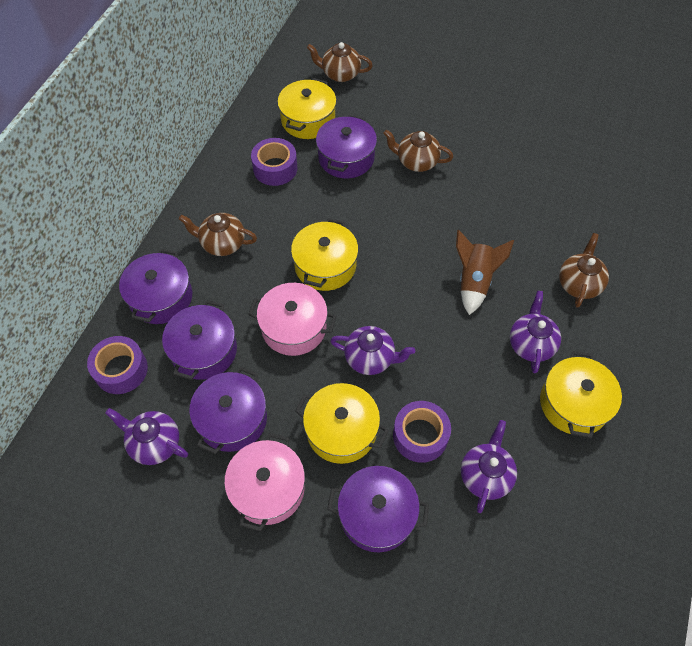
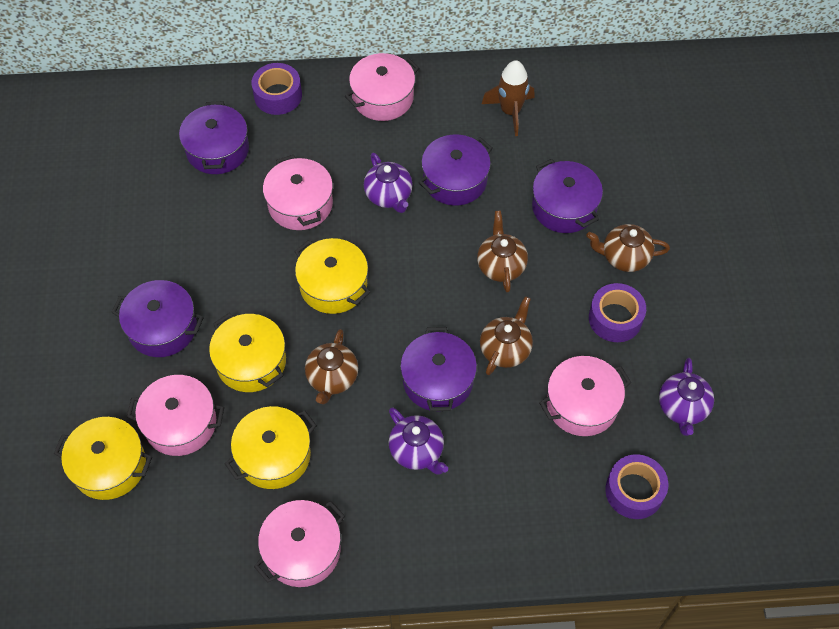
pink pot: [224,433,305,531] [248,283,337,356] = 2 -> [127,375,224,456] [254,500,345,587] [263,155,333,230] [345,53,419,121] [539,356,632,436] = 5
purple teapot: [105,408,188,465] [330,326,415,375] [461,420,517,513] [510,291,561,373] = 4 -> [364,153,413,213] [389,407,448,474] [659,358,714,436] = 3

